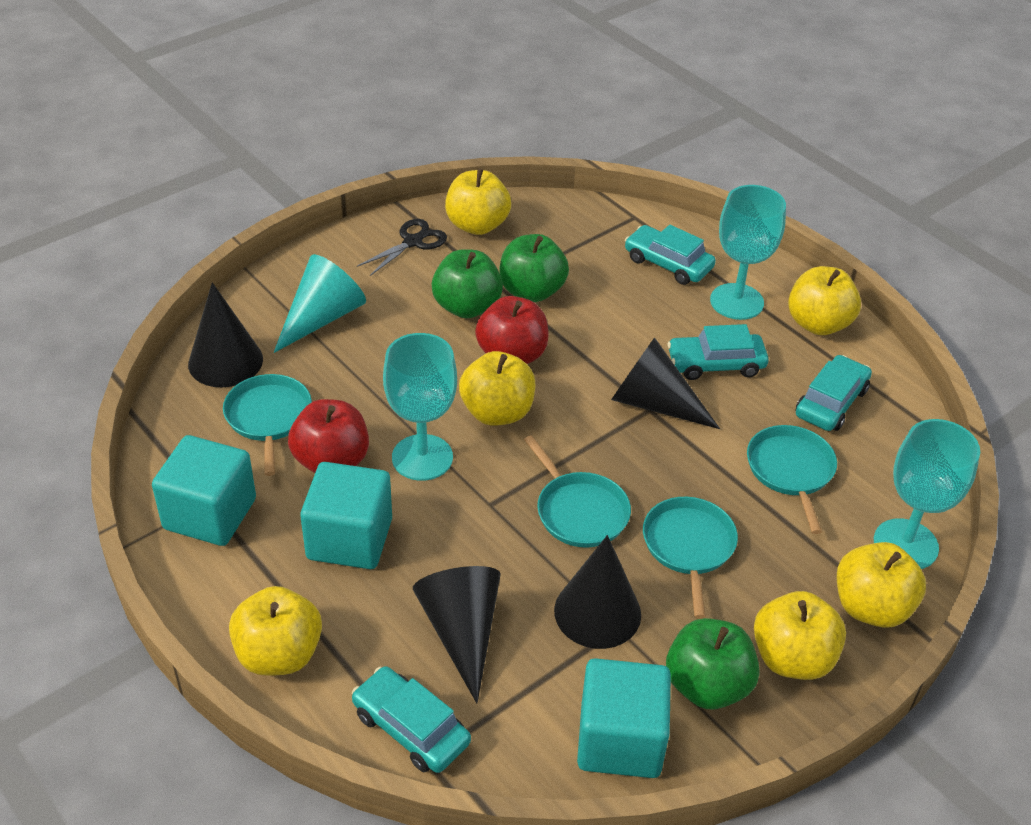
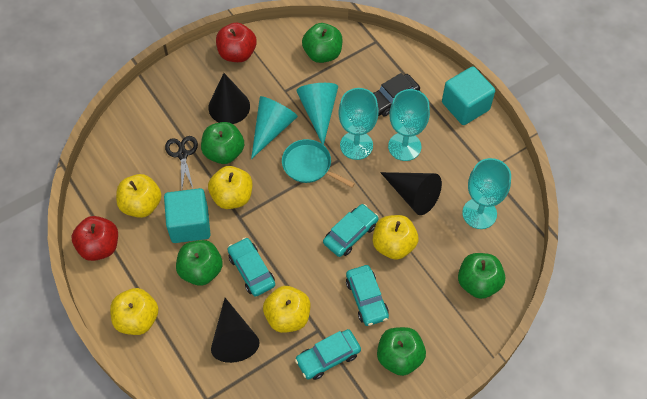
black car: none = 0 -> [373,73,420,117] = 1
black cone: [188,282,263,388] [413,566,501,703] [554,535,641,649] [611,337,720,429] = 4 -> [208,73,250,124] [211,298,260,363] [380,172,442,215] = 3
green apple: [432,249,503,318] [499,234,569,302] [666,618,759,709] = 3 -> [176,240,223,286] [201,122,244,164] [302,23,343,63] [377,327,426,376] [458,253,505,299] = 5
turquoise cone: [273,254,366,353] = 1 -> [251,96,298,159] [296,83,338,145] = 2
turquoise cube: [152,435,256,546] [300,462,392,569] [577,658,671,778] = 3 -> [164,188,211,243] [442,66,495,125] = 2
turquoise pan: [223,374,312,476] [524,435,631,548] [643,497,738,619] [747,425,837,534] = 4 -> [282,139,355,187] = 1
yellow apple: [229,586,322,676] [445,168,511,235] [459,351,535,426] [754,591,846,680] [788,266,861,335] [837,542,926,628] = 6 -> [110,288,159,335] [116,174,162,218] [208,166,252,209] [263,286,310,333] [373,215,418,260] = 5

